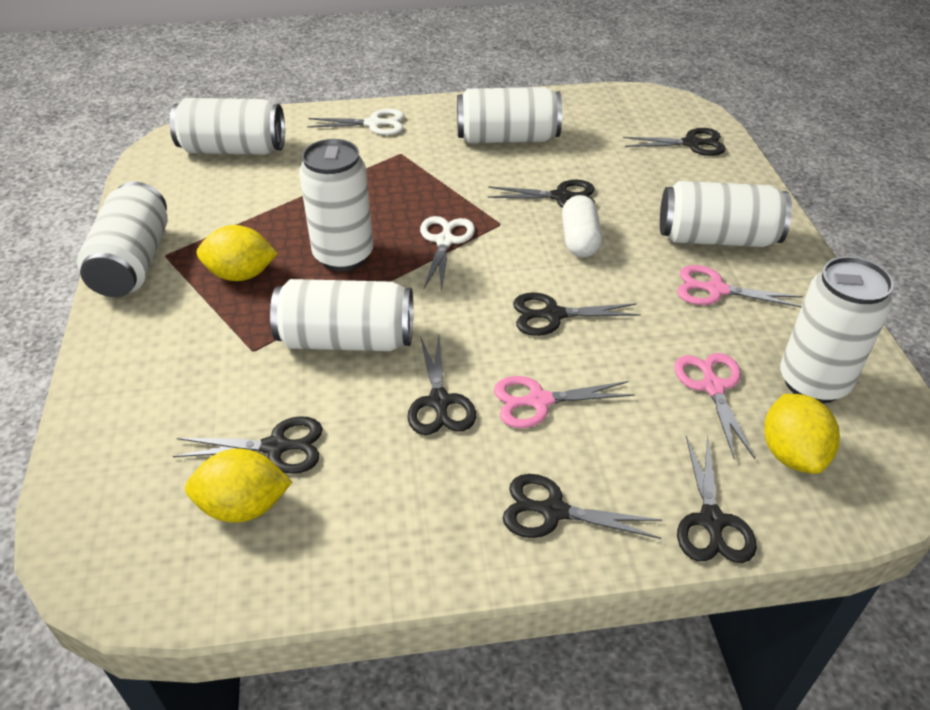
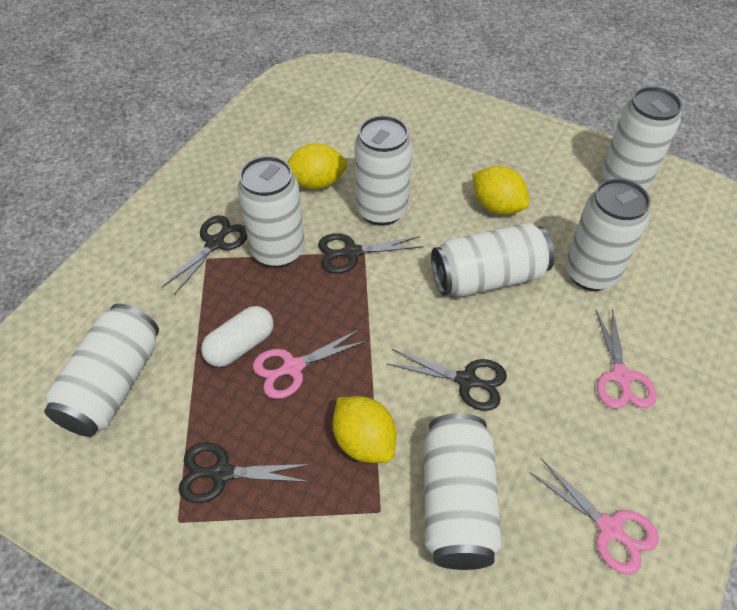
black scissors: [173,416,323,474] [407,335,476,435] [487,180,596,208] [503,474,662,539] [513,292,641,336] [623,128,726,156] [677,436,757,563] = 7 -> [162,215,247,295] [179,443,311,503] [318,233,424,274] [388,349,507,411] = 4
white scissors: [307,109,404,135] [420,216,475,292] = 2 -> none = 0

